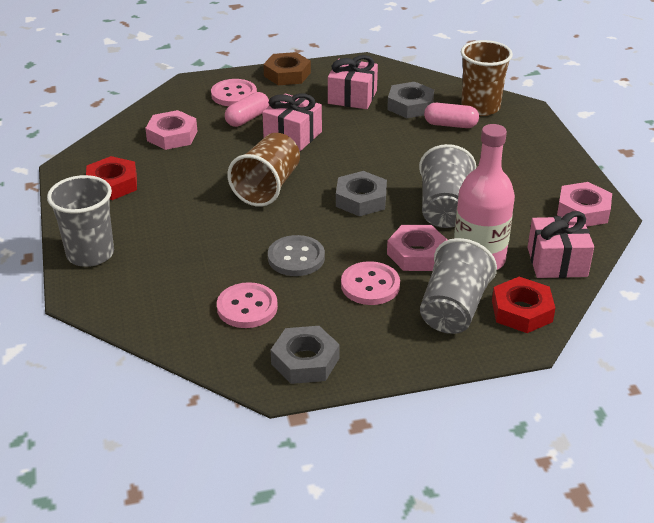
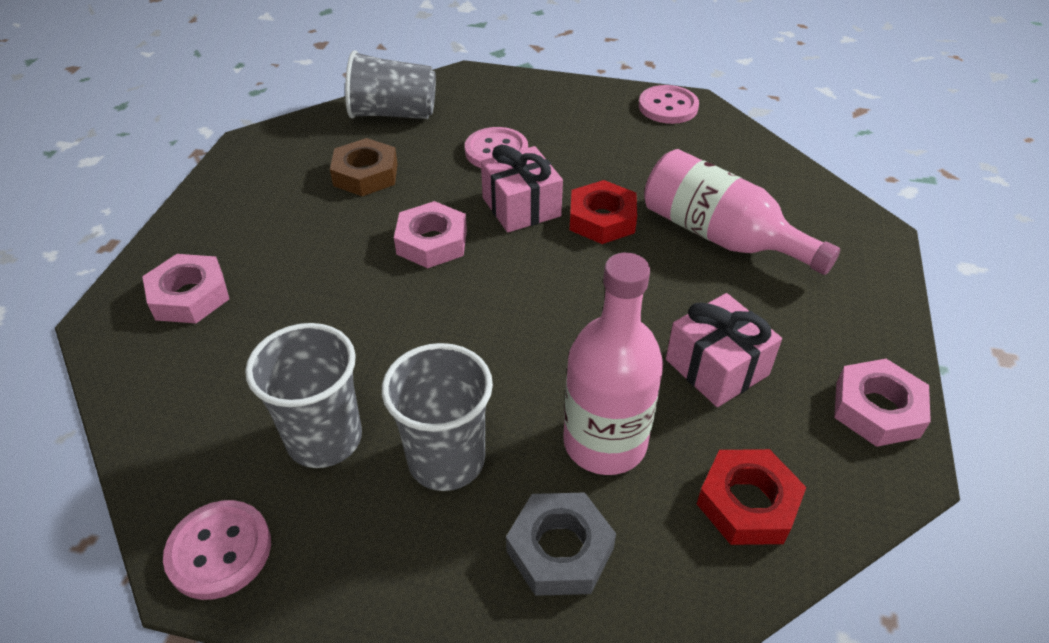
brown cup: [227,133,300,207] [461,40,513,116] = 2 -> none = 0
grey button: [268,235,325,276] = 1 -> none = 0
grey nut: [271,326,340,384] [336,171,387,216] [387,82,434,118] = 3 -> [506,493,616,596] = 1
pink bottle: [454,124,515,270] = 1 -> [563,253,663,475] [644,149,840,275] = 2
pink capsule: [225,92,269,127] [424,103,479,128] = 2 -> none = 0
pink gift: [262,94,322,151] [328,55,378,109] [527,211,594,278] = 3 -> [481,144,563,232] [666,293,782,407] = 2

